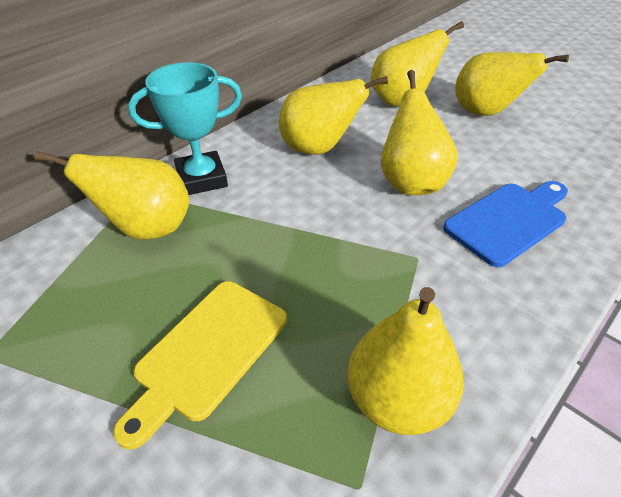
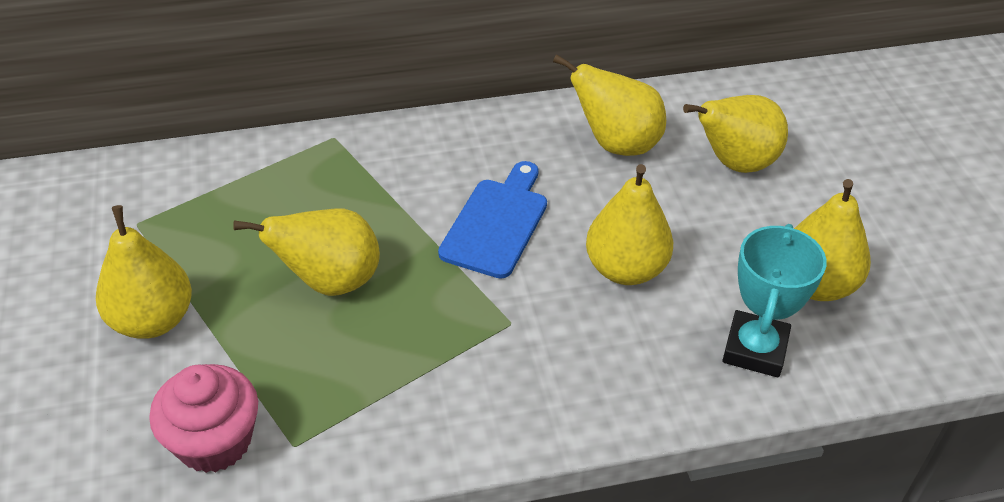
pink cupcake: none = 0 -> [149,364,258,473] = 1
yellow cutting board: [113,281,287,449] = 1 -> none = 0

